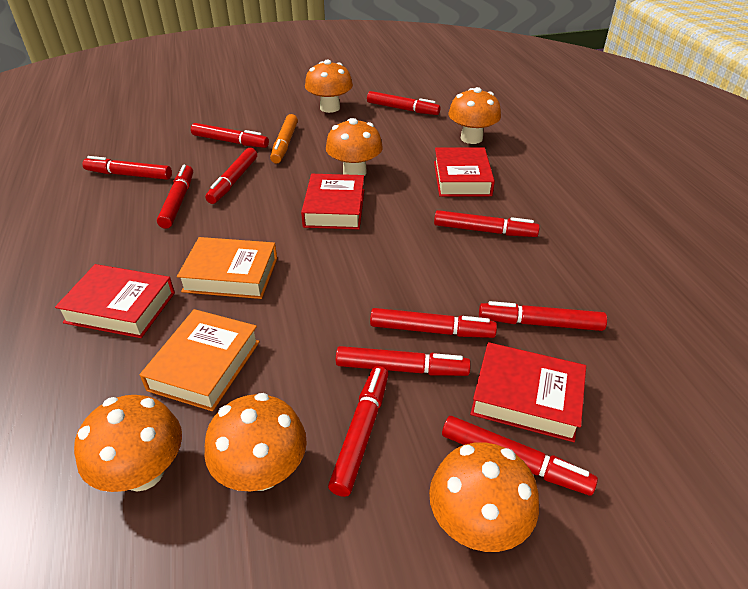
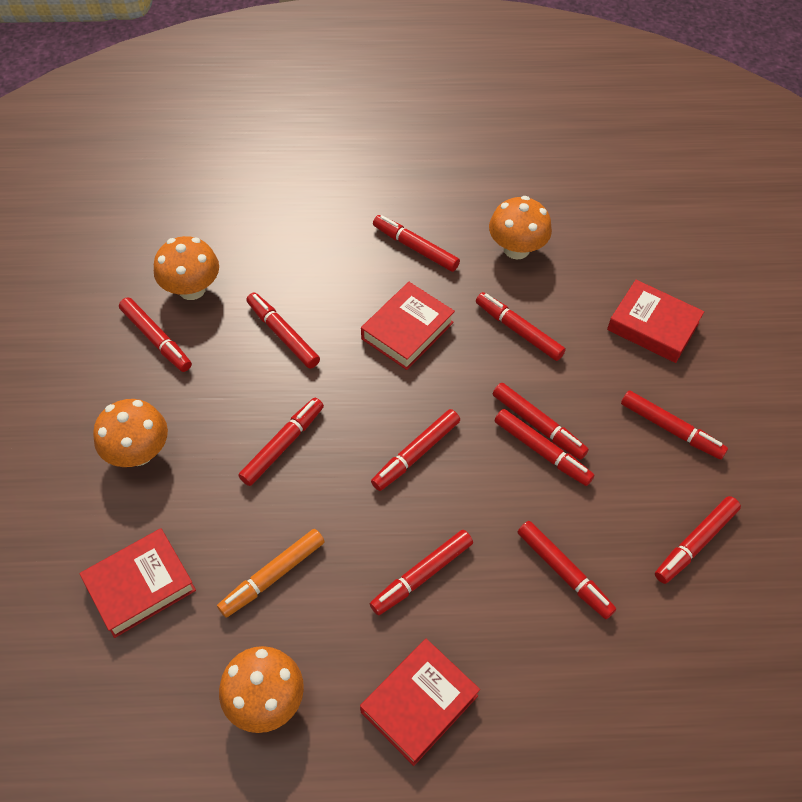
orange book: [140,309,260,411] [177,237,277,299] = 2 -> none = 0
orange mushroom: [74,395,182,492] [204,393,307,491] [305,59,353,113] [326,118,383,176] [429,442,539,552] [448,87,501,144] = 6 -> [93,399,168,467] [154,236,219,300] [219,646,304,733] [489,196,552,259] = 4
red marker: [82,156,172,180] [157,165,193,229] [191,123,269,148] [205,148,257,204] [328,366,389,497] [336,346,471,376] [367,91,441,115] [370,308,497,338] [434,210,540,237] [442,416,598,496] [479,301,607,331] = 11 -> [119,297,192,372] [238,398,324,486] [246,292,320,369] [370,530,473,615] [371,409,460,491] [373,215,460,272] [476,292,566,361] [493,383,589,460] [495,409,594,486] [518,521,616,619] [621,390,728,459] [655,496,741,584] = 12

